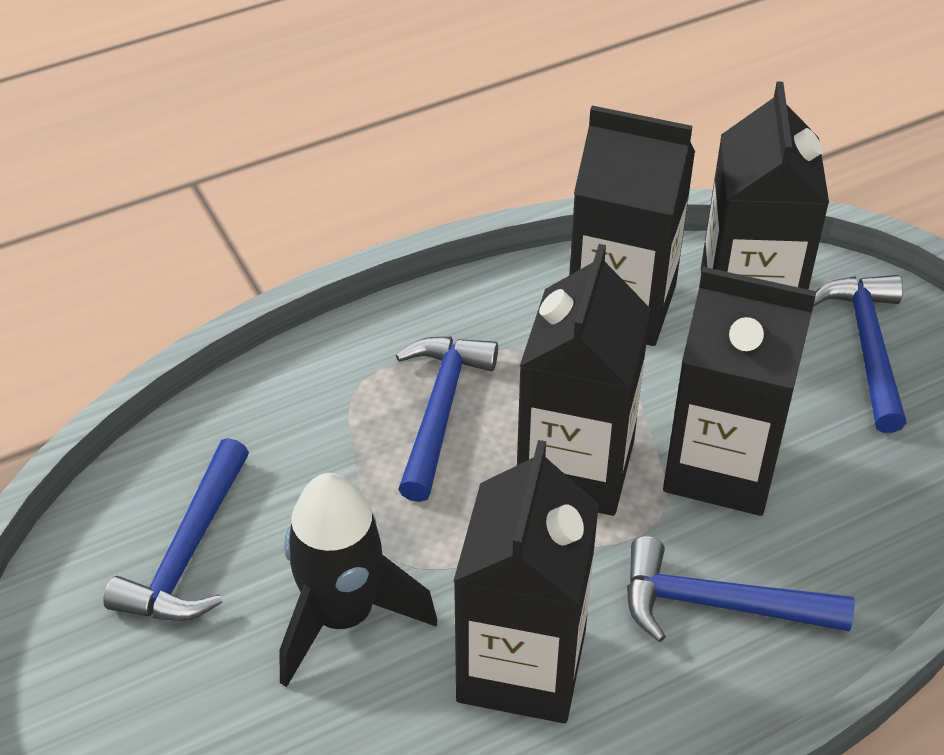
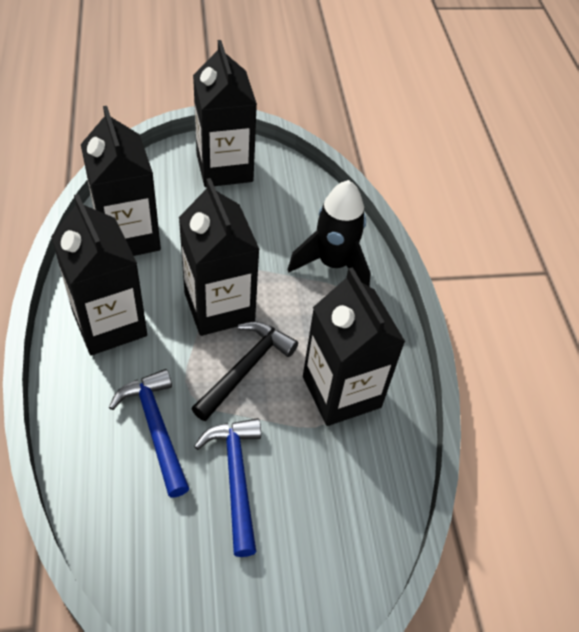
black hammer: none = 0 -> [191,321,298,421] = 1
blue hammer: [103,438,249,621] [396,337,498,502] [627,536,854,642] [813,275,906,433] = 4 -> [109,369,189,498] [194,418,261,557] = 2

